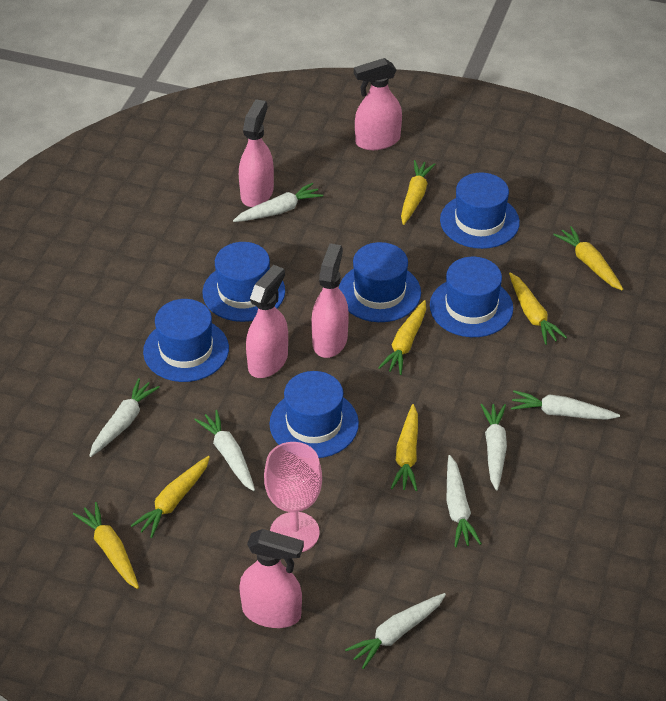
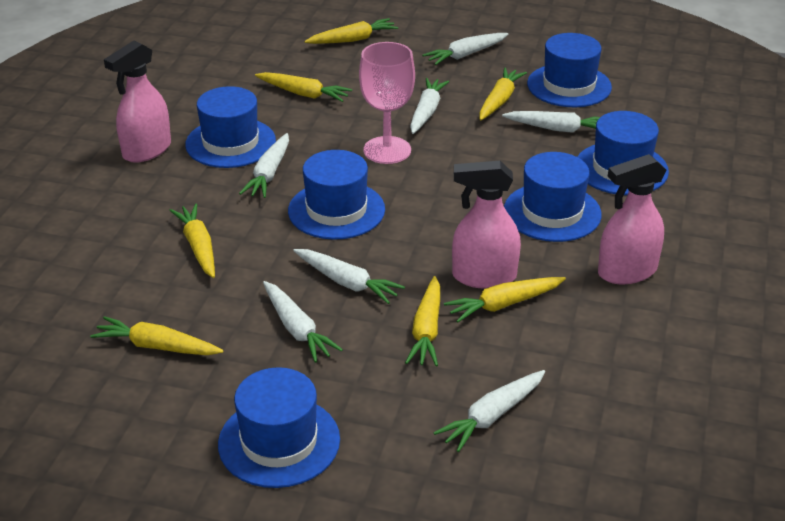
pink spray bottle: [239,99,274,207] [239,529,304,628] [246,265,288,378] [311,244,349,358] [354,58,402,150] = 5 -> [104,41,171,163] [452,161,521,289] [598,154,666,284] = 3

